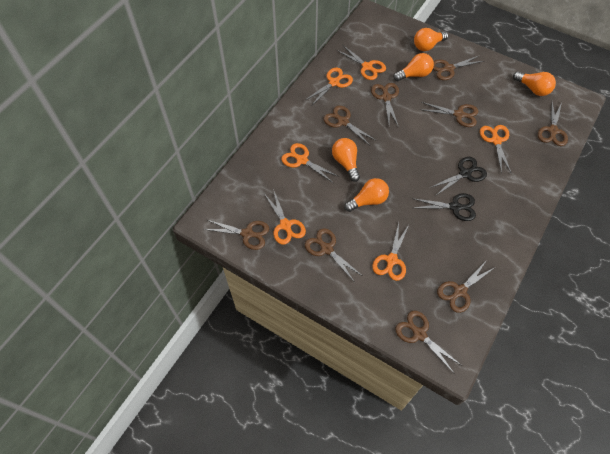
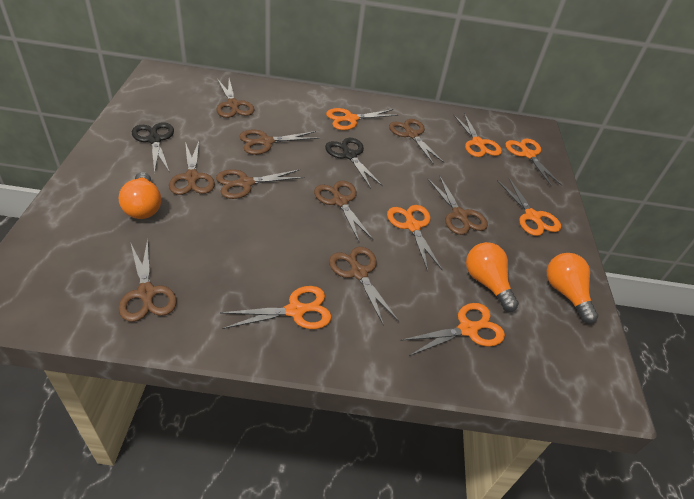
orange light bulb: [332,138,360,182] [344,178,389,212] [393,53,434,81] [414,28,448,51] [513,71,556,96] = 5 -> [119,172,161,219] [466,242,519,312] [547,253,598,324] = 3
orange scissors: [265,189,306,244] [281,143,339,183] [305,68,353,105] [337,45,386,80] [372,223,410,281] [480,125,512,174] = 6 -> [220,286,332,329] [326,108,398,130] [387,205,442,271] [402,303,505,356] [454,113,502,157] [497,178,561,236] [505,139,562,187] = 7

